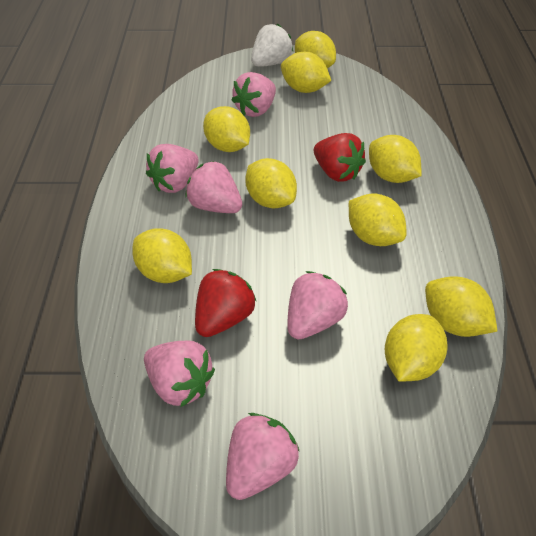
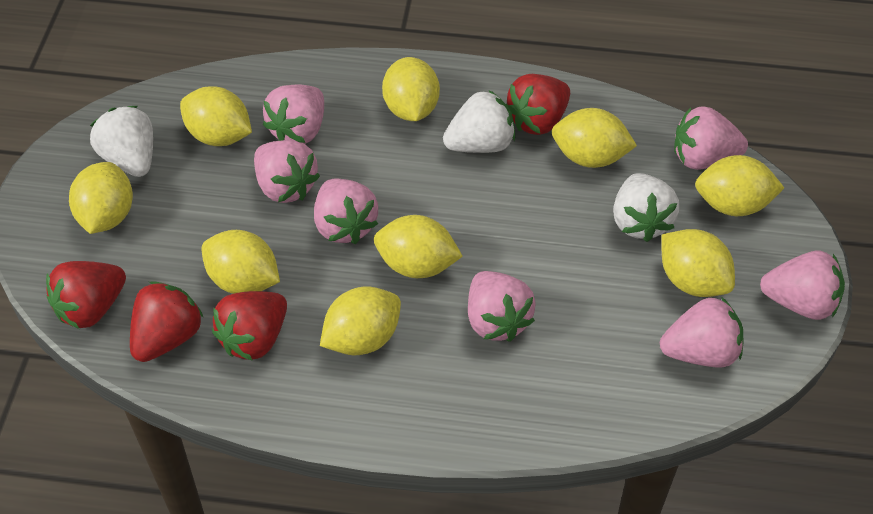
pink strawberry: [144,341,215,408] [146,144,199,193] [185,161,242,213] [226,413,300,500] [232,72,276,117] [287,271,348,339] = 6 -> [254,140,320,203] [263,85,324,144] [314,179,378,244] [468,271,536,342] [660,297,743,367] [674,106,748,170] [760,251,845,320] = 7
red strawberry: [195,269,257,337] [314,133,366,182] = 2 -> [46,261,126,329] [130,281,203,362] [212,291,287,361] [506,74,570,135] = 4
white strawberry: [251,24,293,67] = 1 -> [90,106,153,177] [443,90,515,153] [613,173,680,242] = 3

